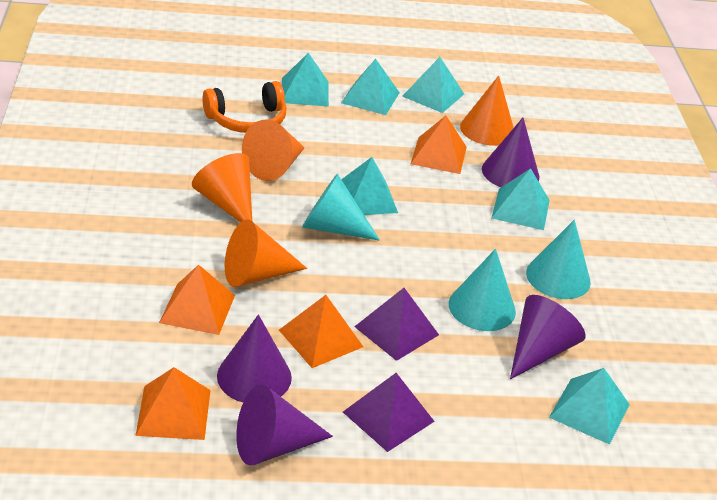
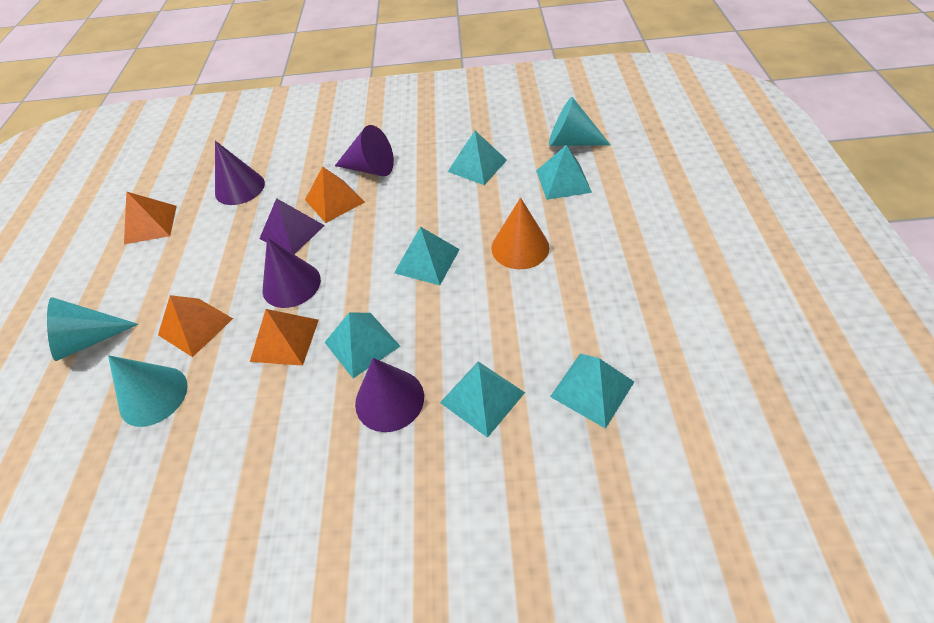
orange cone: [192,153,252,223] [225,220,307,287] [242,119,305,181] [460,75,514,146] = 4 -> [491,197,549,269] = 1
orange headphones: [202,81,287,133] = 1 -> none = 0
purple pyramid: [343,373,435,452] [354,288,439,361] = 2 -> [259,198,325,254] = 1

